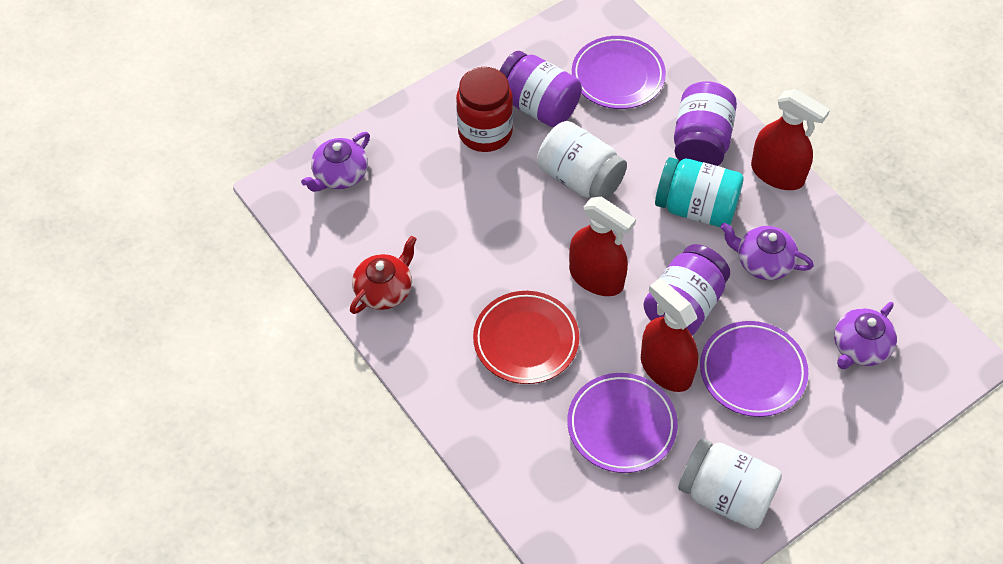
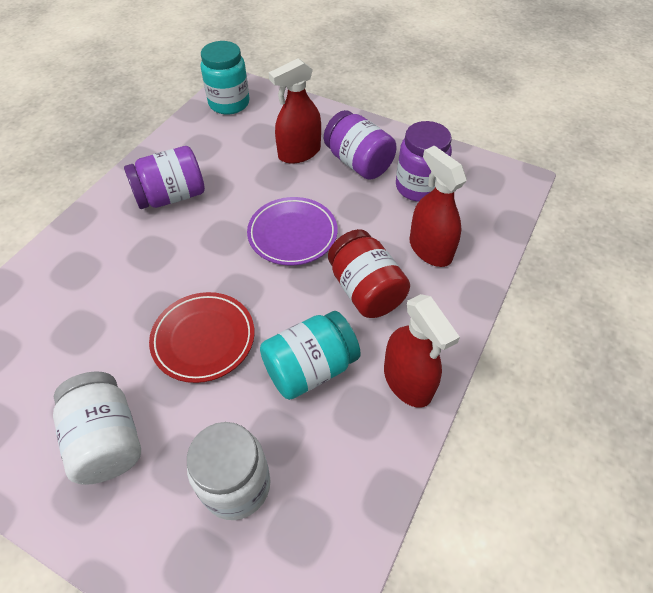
purple plate: [567,373,678,473] [572,36,666,109] [700,321,809,417] = 3 -> [247,197,338,265] = 1
purple teapot: [301,132,370,192] [720,223,814,280] [834,302,897,369] = 3 -> none = 0
red teapot: [350,235,417,314] = 1 -> none = 0
turquoise jar: [655,157,743,227] = 1 -> [201,41,249,115] [260,311,361,400] = 2

